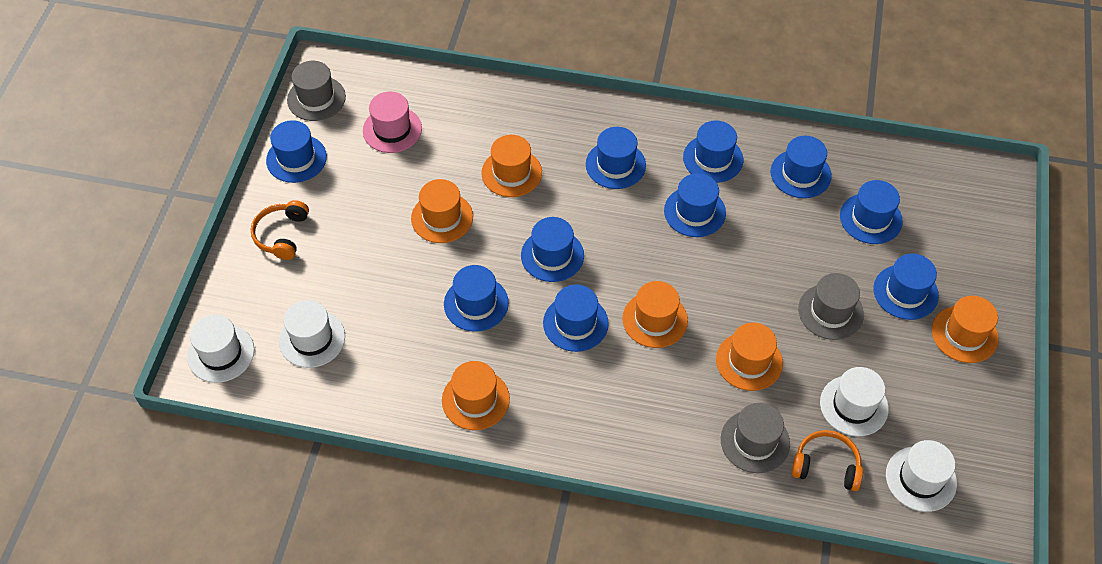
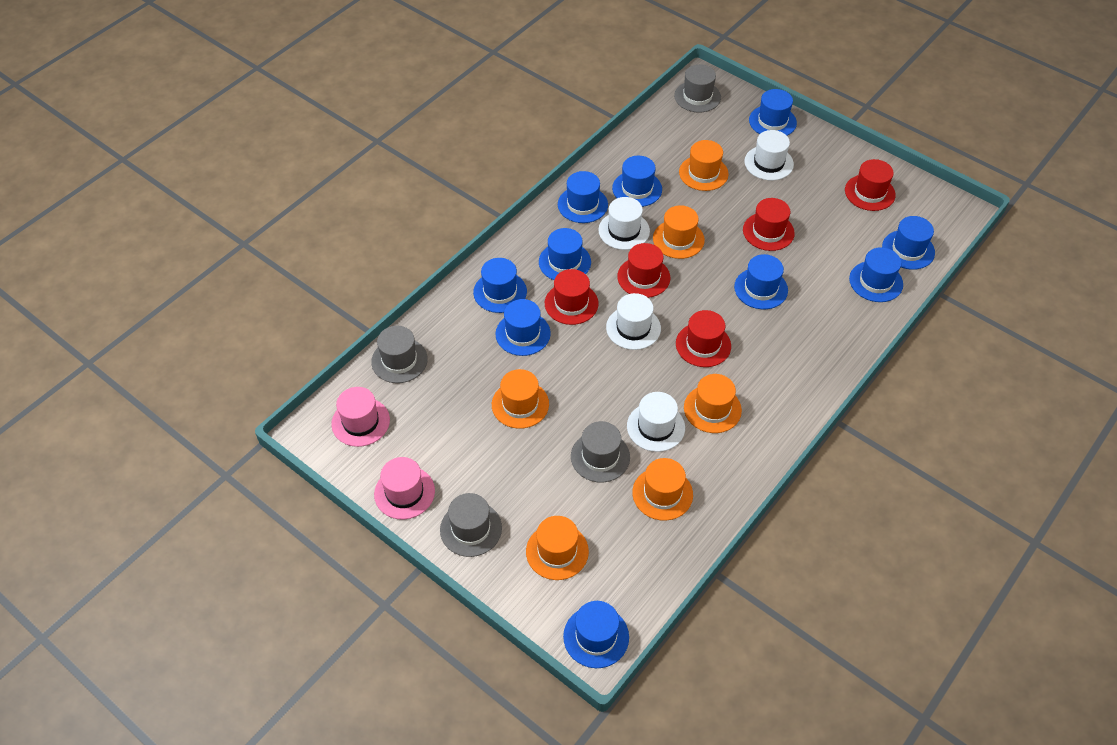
grey hat: [287,61,346,121] [721,403,790,473] [798,273,864,340] = 3 -> [371,326,428,383] [440,493,502,557] [571,421,630,482] [674,64,721,113] = 4
orange headphones: [251,200,309,260] [792,430,863,491] = 2 -> none = 0
pink hat: [363,92,422,153] = 1 -> [331,387,390,447] [374,457,435,519] = 2
red hat: none = 0 -> [545,269,599,325] [617,243,670,298] [676,310,731,367] [743,198,795,251] [845,159,896,211] = 5

